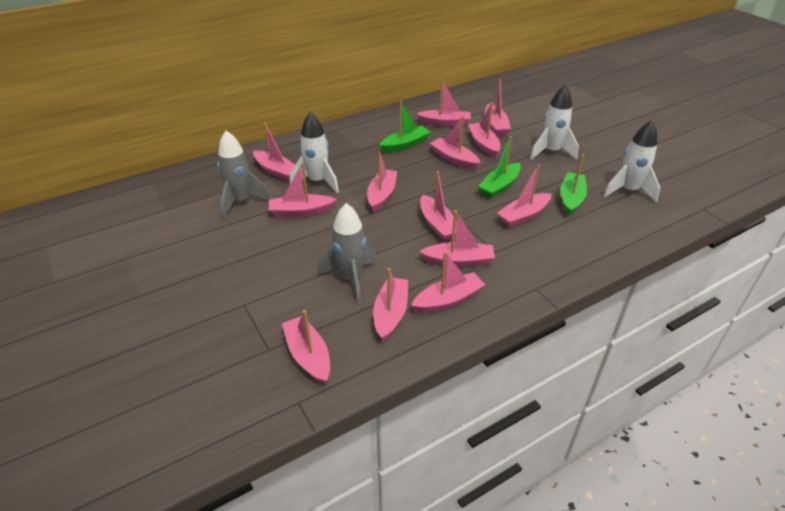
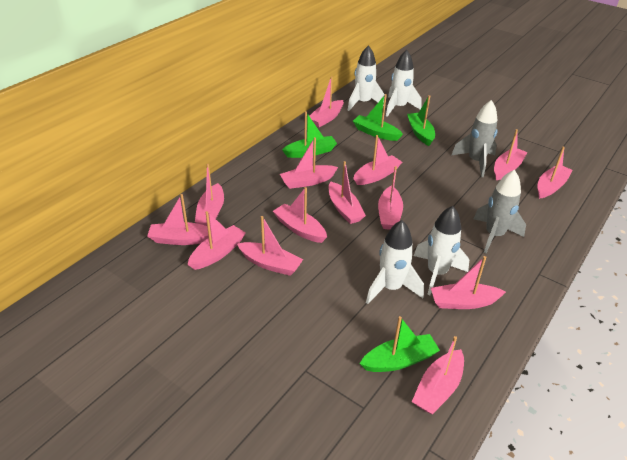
green boat: [379,101,431,153] [478,136,521,198] [560,154,587,216] = 3 -> [282,111,337,158] [353,94,403,141] [360,316,440,372] [407,95,435,146] = 4
pink boat: [253,122,295,181] [269,162,337,217] [282,310,330,384] [367,151,397,212] [373,268,408,341] [411,252,485,313] [416,79,471,127] [419,211,495,267] [420,171,457,240] [430,116,480,170] [468,102,501,158] [485,79,511,136] [497,164,551,227] = 13 -> [147,194,209,245] [188,211,246,270] [195,164,224,226] [237,216,303,276] [273,187,327,243] [280,137,338,189] [310,76,344,127] [328,161,366,224] [353,135,402,185] [378,166,403,230] [412,336,464,414] [431,256,506,309] [494,129,527,180] [537,146,573,199] = 14
white rocket: [290,112,339,193] [530,84,579,160] [604,120,660,202] = 3 -> [347,45,385,111] [366,220,424,304] [386,50,422,117] [414,206,469,295] = 4

